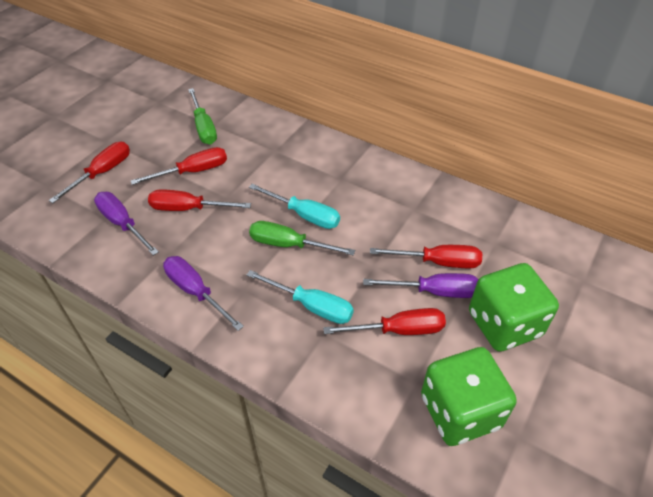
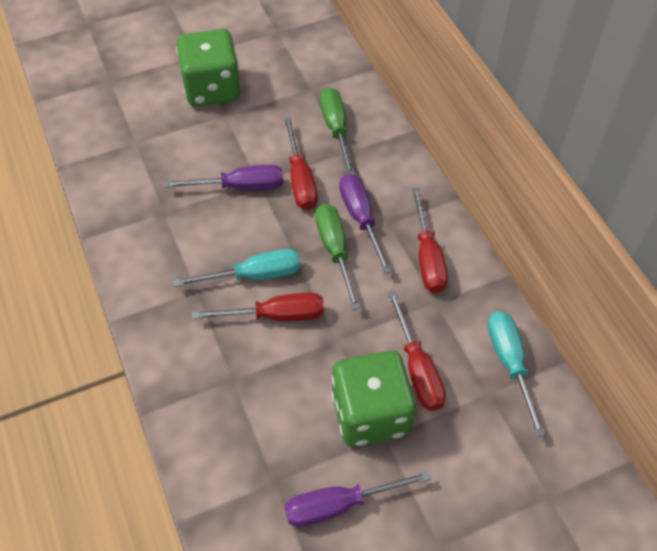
red screwdriver: [49,142,130,203] [131,147,227,185] [148,189,251,211] [323,308,446,335] [370,245,482,268] = 5 -> [192,293,324,322] [284,117,317,210] [388,291,446,411] [412,188,448,293] = 4

